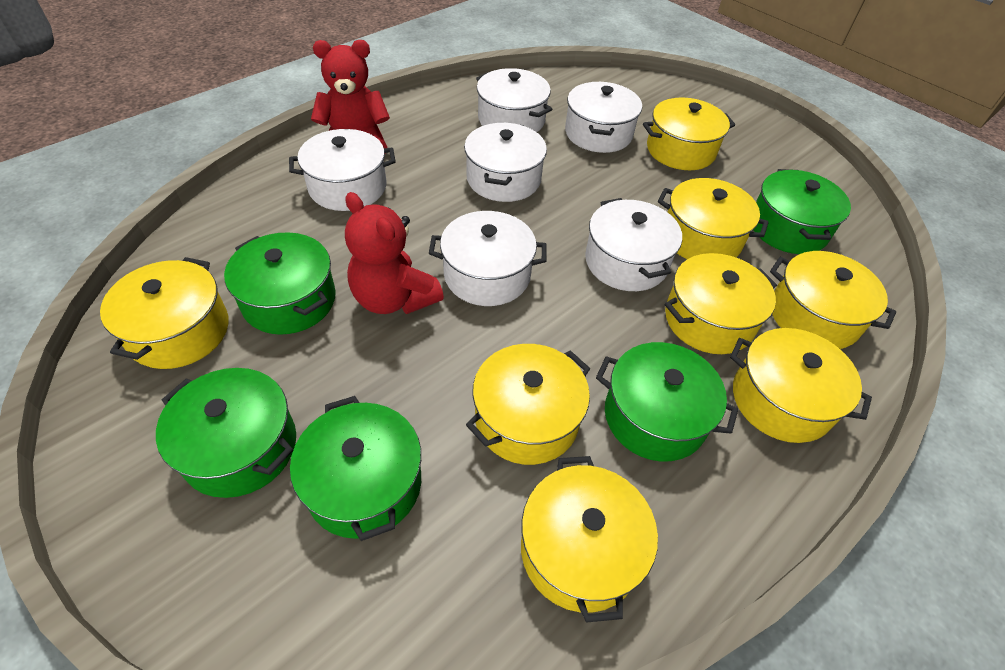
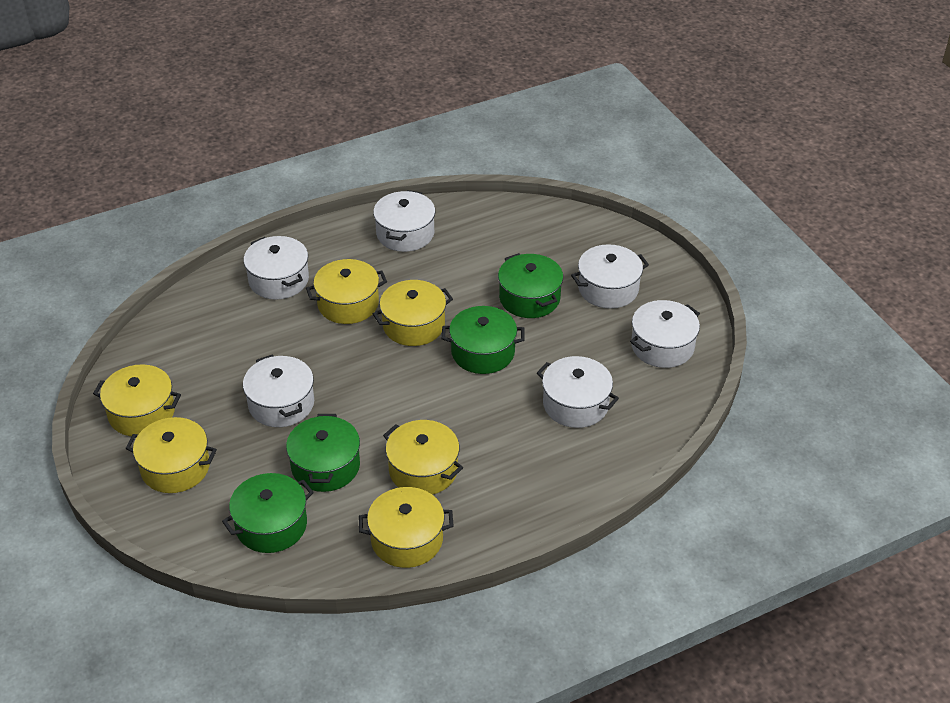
green pot: [156,368,296,498] [224,232,336,335] [290,396,421,541] [596,342,738,462] [754,169,851,254] = 5 -> [222,473,314,553] [286,414,360,492] [442,306,525,374] [498,253,563,318] = 4
red teddy bear: [311,40,390,154] [345,192,444,314] = 2 -> none = 0
yellow pot: [100,257,229,369] [466,344,590,465] [521,456,658,623] [643,97,735,170] [658,178,769,259] [665,253,777,354] [730,328,872,443] [770,251,896,349] = 8 -> [93,364,181,436] [126,417,217,493] [306,259,387,324] [359,487,454,568] [373,280,453,346] [383,420,463,495] = 6

